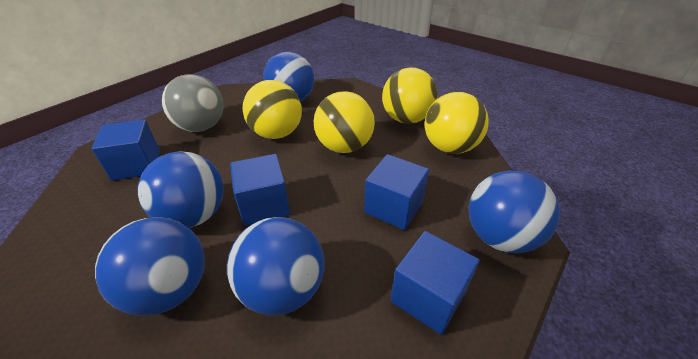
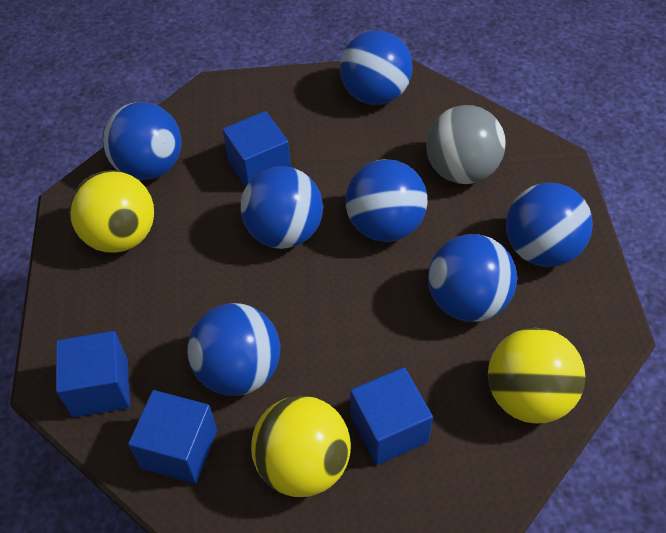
blue ball: [95,217,205,316] [138,151,224,228] [227,217,324,316] [263,51,314,102] [468,170,560,253] = 5 -> [103,102,182,180] [187,303,280,396] [240,166,323,249] [340,30,413,105] [345,159,427,242] [428,234,517,322] [506,183,593,267] = 7
yellow ball: [243,80,302,139] [314,91,375,153] [382,67,438,124] [425,92,489,154] = 4 -> [69,170,154,253] [251,396,351,497] [488,328,586,424] = 3

